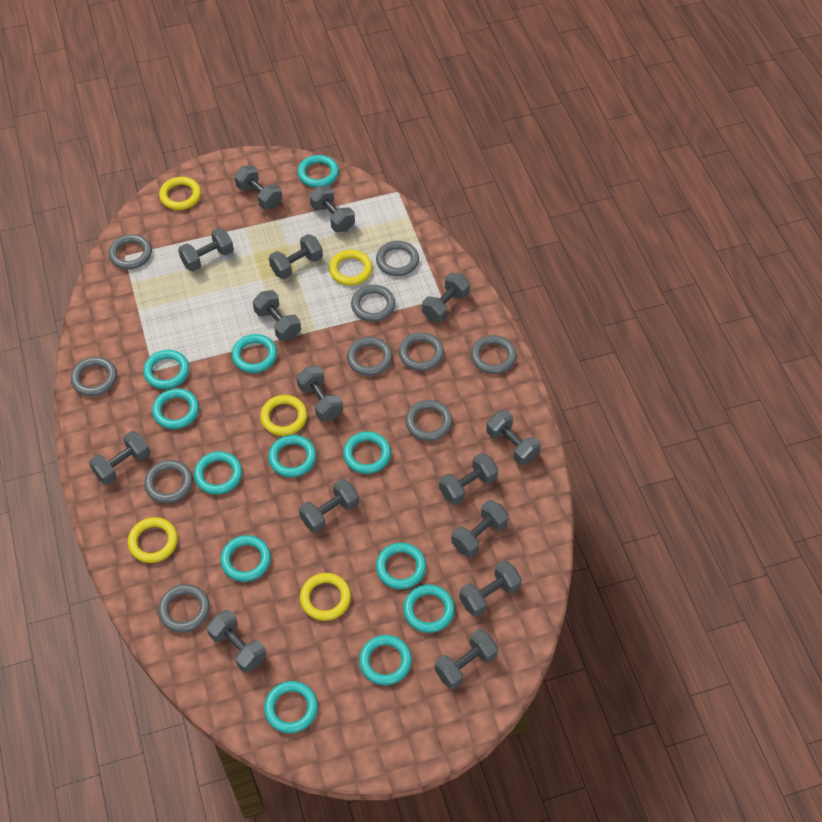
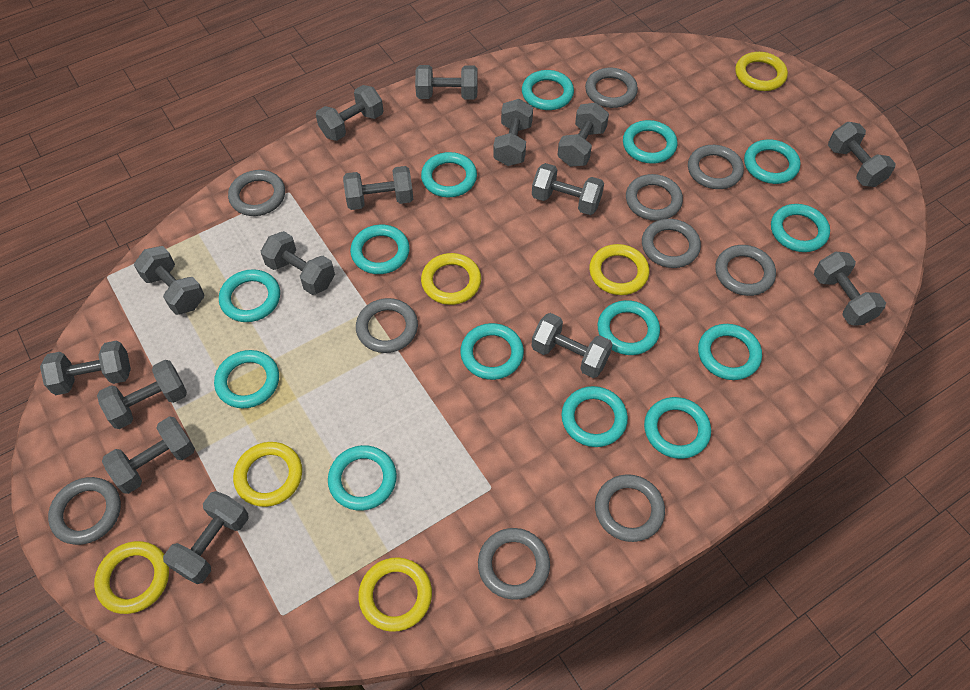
turquoise ring: [143,350,189,389] [152,388,199,429] [194,451,242,495] [220,535,271,582] [232,334,277,373] [264,681,318,733] [268,435,316,477] [298,155,339,187] [343,431,391,474] [359,635,412,685] [376,543,426,589] [403,584,455,633] = 12 -> [214,350,279,408] [219,269,280,322] [328,445,397,511] [350,225,410,274] [421,152,477,197] [460,323,524,380] [522,70,574,110] [561,386,628,447] [598,300,660,355] [623,120,678,164] [644,397,711,459] [698,324,762,380] [744,140,800,184] [771,204,830,252] = 14
yellow ring: [128,517,178,563] [159,177,201,210] [260,395,307,436] [300,573,351,621] [329,250,373,286] = 5 -> [94,541,169,614] [233,442,302,507] [358,557,432,632] [421,253,481,305] [589,244,649,295] [735,52,788,91] = 6

